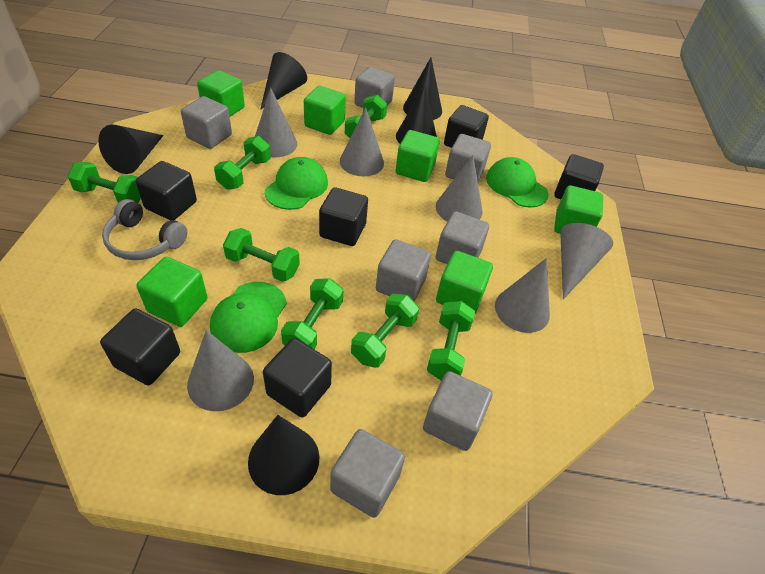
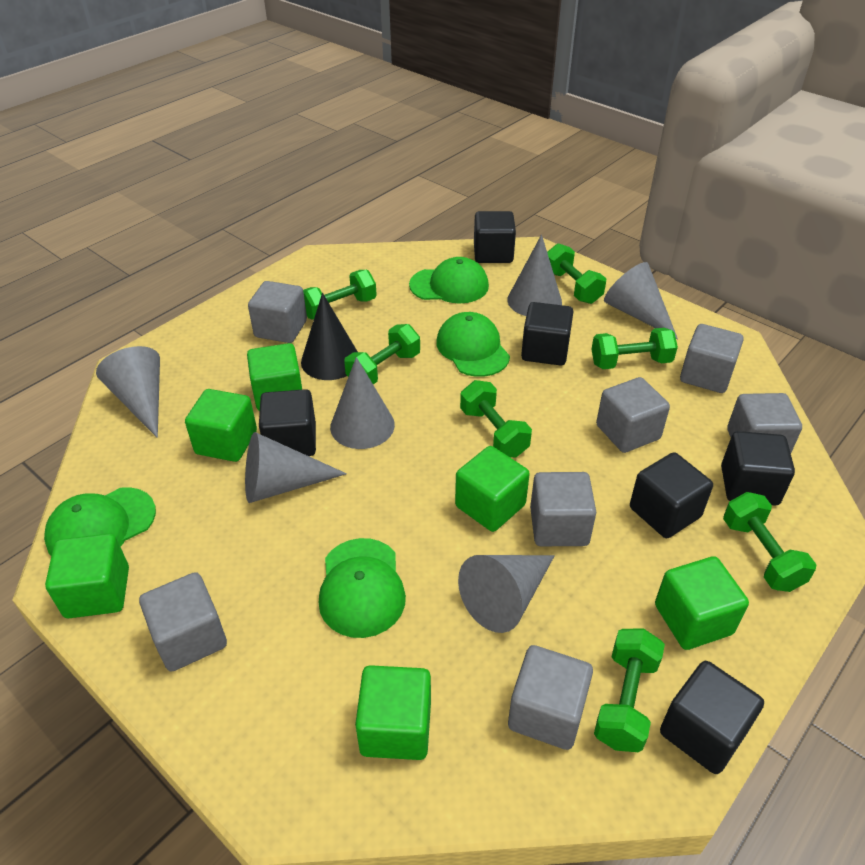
black cone: [98,125,164,174] [248,415,320,495] [261,52,307,109] [396,84,437,144] [403,58,442,120] = 5 -> [301,293,358,380] = 1
green cap: [210,282,287,353] [265,157,328,210] [486,157,549,208] = 3 -> [44,487,156,556] [319,538,406,638] [409,257,489,304] [436,312,510,377] = 4
grey headphones: [102,199,188,260] = 1 -> none = 0

